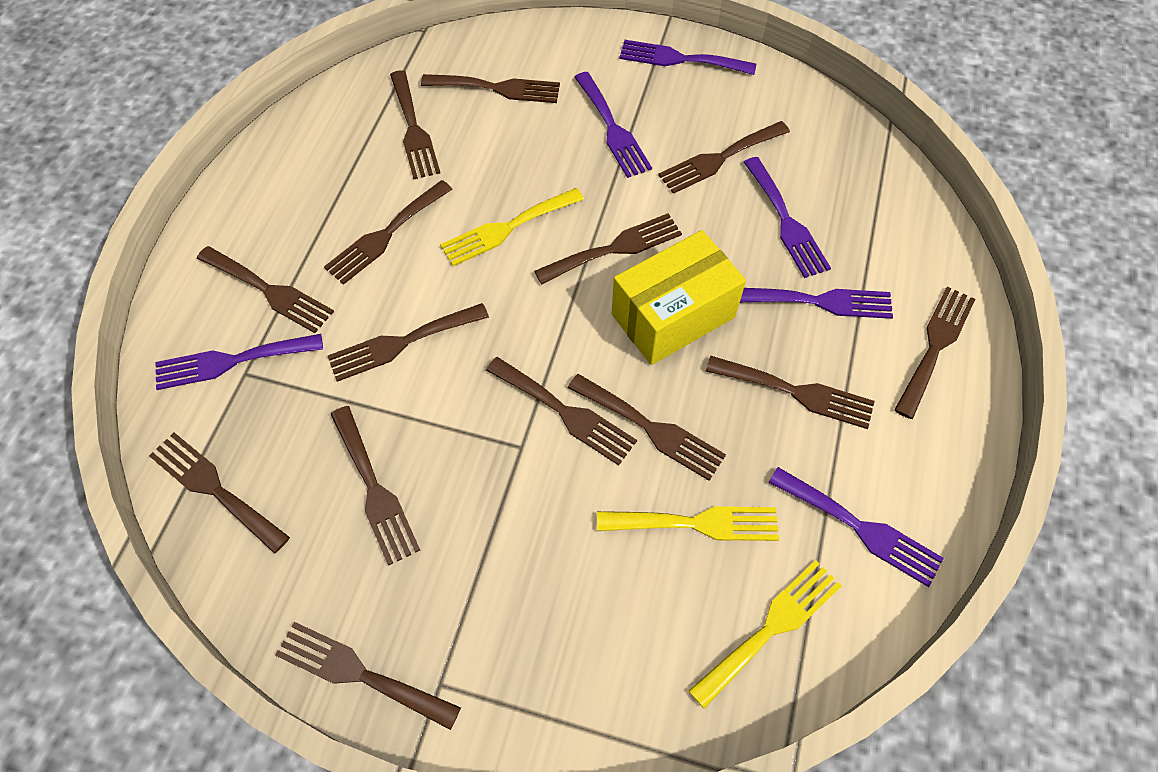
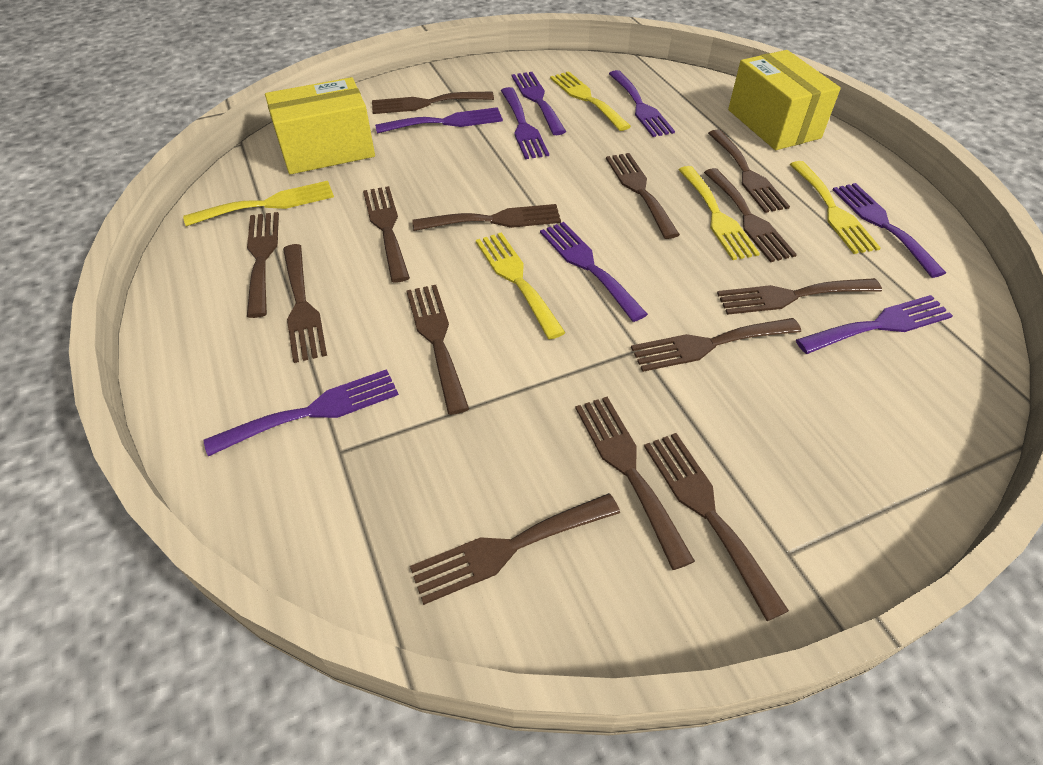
purple fork: [155,334,323,390] [574,72,652,178] [619,40,756,75] [740,288,893,319] [744,157,831,278] [768,467,944,587] = 6 -> [204,369,399,456] [375,107,503,134] [501,87,549,159] [512,72,566,135] [540,222,648,322] [609,70,675,137] [796,295,953,354] [833,183,946,278] = 8
yellow box: [612,230,746,365] = 1 -> [265,77,375,175] [728,50,841,150] = 2
yellow fork: [440,188,584,266] [597,506,779,541] [688,560,842,709] = 3 -> [183,181,334,227] [476,232,566,340] [550,71,631,131] [679,166,760,260] [790,161,881,254] = 5

